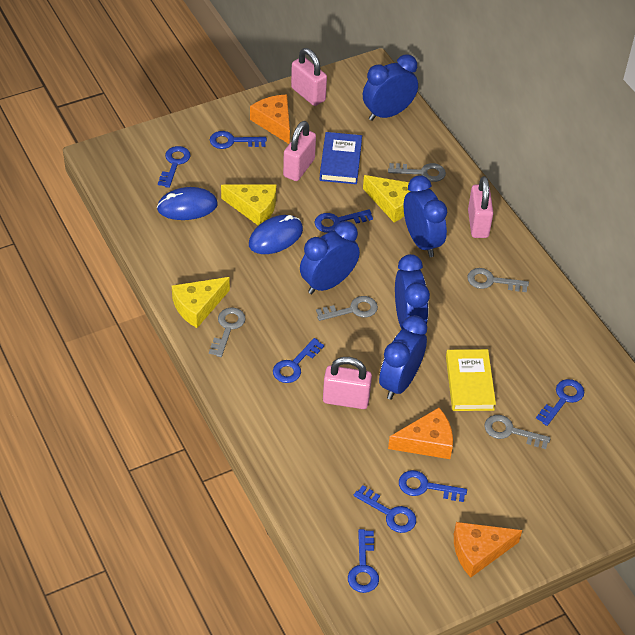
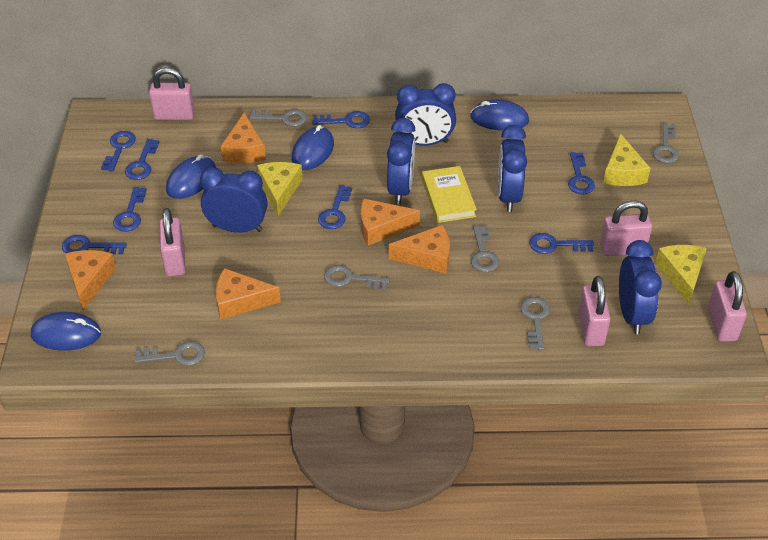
blue book: [320,132,362,184] = 1 -> none = 0
blue mouse: [157,187,218,220] [249,215,303,254] = 2 -> [31,312,101,351] [166,154,216,199] [292,125,334,170] [470,100,529,131] = 4
grey key: [209,307,246,357] [316,296,378,321] [388,163,446,182] [467,268,529,292] [484,415,551,449] = 5 -> [134,341,205,366] [249,109,307,126] [324,265,390,290] [471,225,499,272] [520,297,550,350] [653,123,679,163] = 6
orange cheese: [250,95,290,144] [388,408,453,459] [454,522,522,578] = 3 -> [65,250,116,310] [216,268,281,320] [221,113,266,163] [361,198,420,246] [389,225,450,274] = 5
pink padlock: [283,121,316,181] [291,48,327,106] [323,357,372,409] [468,176,493,238] = 4 -> [149,67,195,120] [160,208,186,276] [578,276,611,346] [600,200,652,256] [708,271,747,342] = 5

